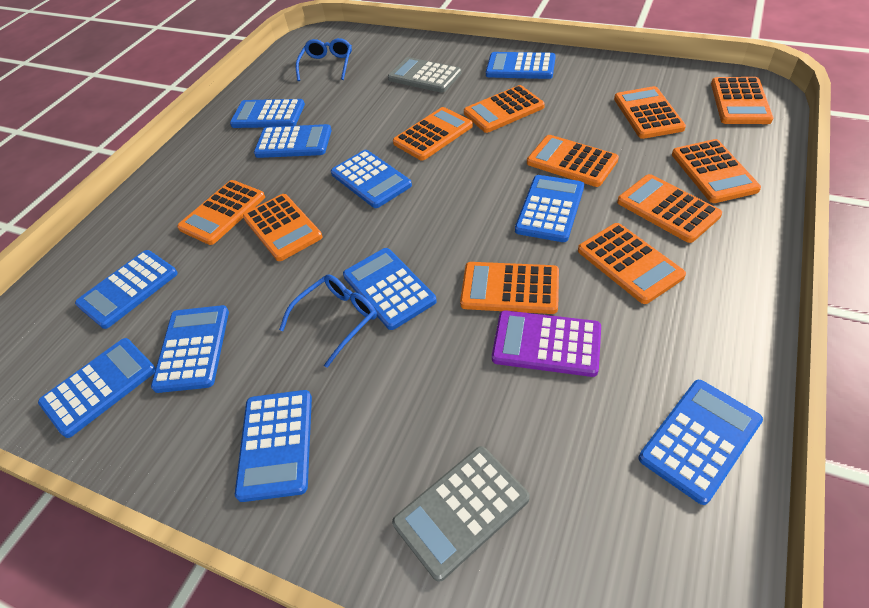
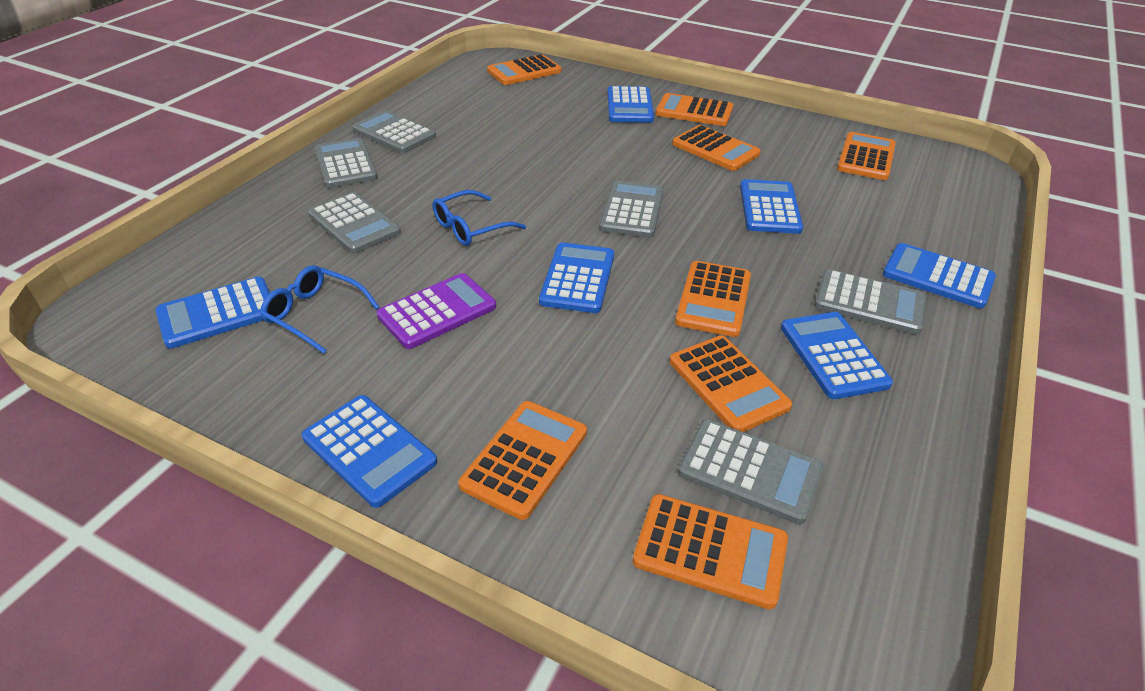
blue calculator: [38,338,156,438] [75,250,178,329] [151,305,229,393] [230,99,305,128] [235,390,312,502] [254,124,332,158] [331,150,412,208] [343,248,437,330] [486,52,556,79] [515,175,584,242] [639,380,763,505] = 11 -> [155,277,270,349] [302,395,437,508] [539,243,614,313] [608,86,654,123] [740,179,803,234] [781,312,893,399] [883,243,996,308] = 7
grey calculator: [388,57,461,93] [392,446,530,582] = 2 -> [308,192,401,254] [314,138,378,188] [352,110,436,153] [599,181,664,238] [678,419,824,524] [814,269,926,334] = 6
orange calculator: [177,180,265,245] [243,194,322,261] [393,107,473,160] [460,262,559,314] [464,85,545,133] [527,135,619,187] [578,223,686,304] [614,86,686,139] [617,174,722,243] [672,139,761,203] [711,77,773,124] = 11 -> [458,401,587,520] [487,54,561,85] [633,494,788,609] [656,93,733,126] [670,336,792,432] [672,125,761,171] [675,261,751,337] [837,132,896,180] = 8

